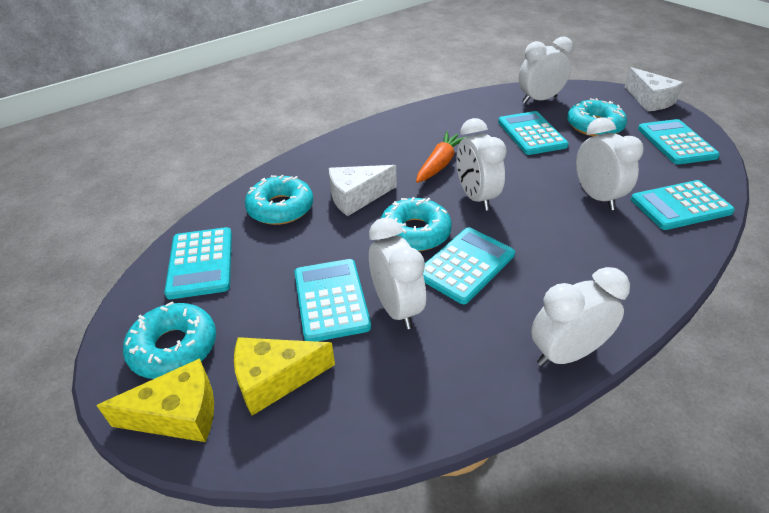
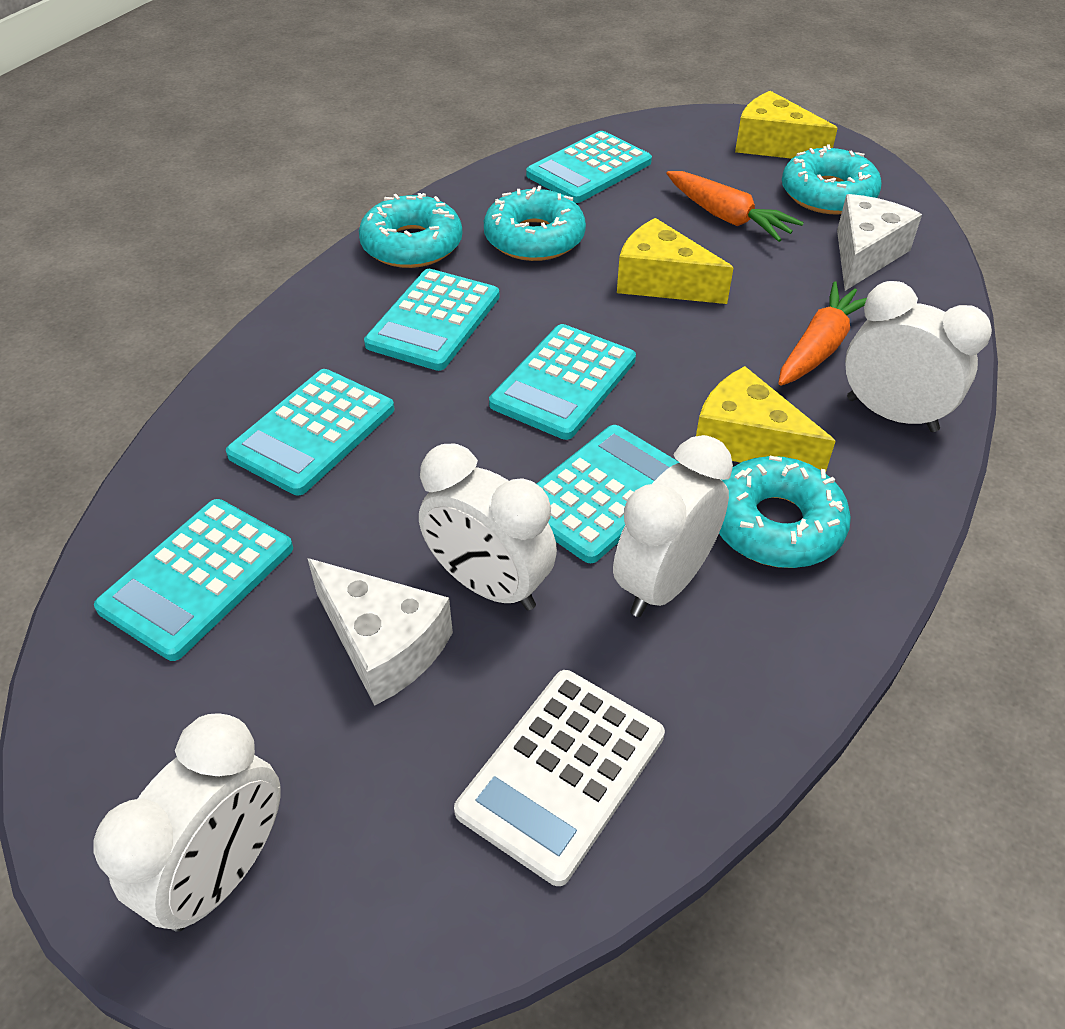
orange carrot: [416,131,468,183] = 1 -> [667,171,804,242] [779,281,867,386] = 2
white calculator: none = 0 -> [454,670,665,886] = 1
white clock: [369,217,426,329] [457,118,507,211] [519,36,573,104] [531,267,630,366] [576,117,644,210] = 5 -> [93,713,281,932] [419,444,557,610] [613,435,733,617] [845,281,992,432] = 4
yellow cheese: [96,358,214,442] [234,337,335,416] = 2 -> [617,218,734,304] [696,366,836,472] [735,91,838,159] = 3

